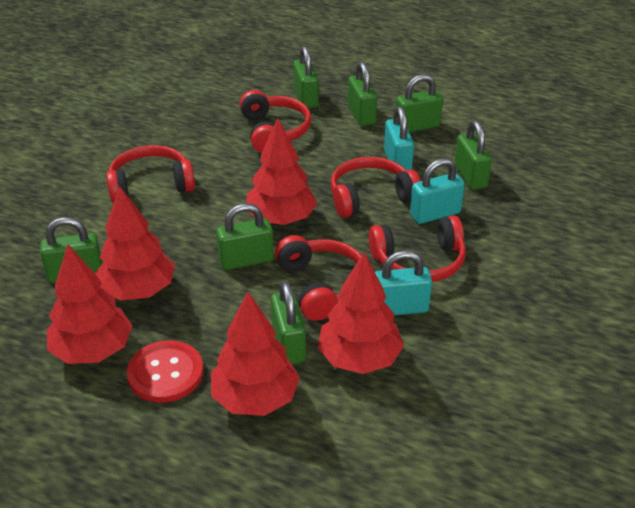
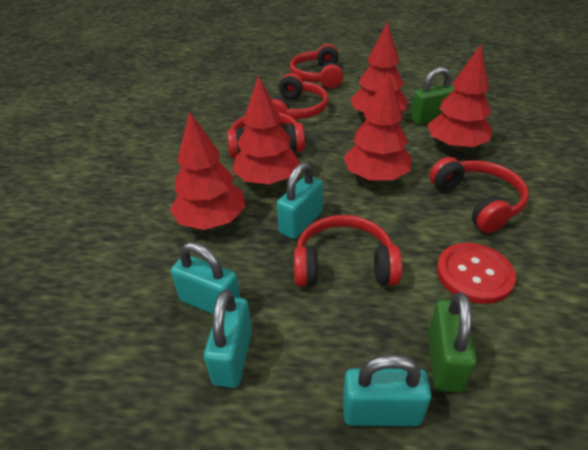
green padlock: [40,217,103,283] [216,203,274,270] [271,281,306,364] [293,46,319,109] [348,62,377,126] [396,74,443,132] [454,120,492,190] = 7 -> [410,67,454,125] [428,292,477,393] = 2
turquoise padlock: [375,250,432,315] [384,106,414,170] [410,158,465,224] = 3 -> [171,242,241,314] [204,290,252,388] [277,163,323,239] [343,354,431,426] = 4

